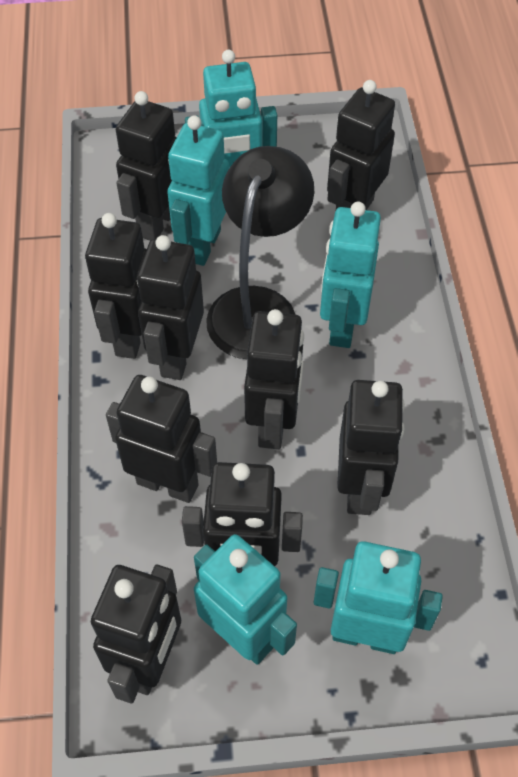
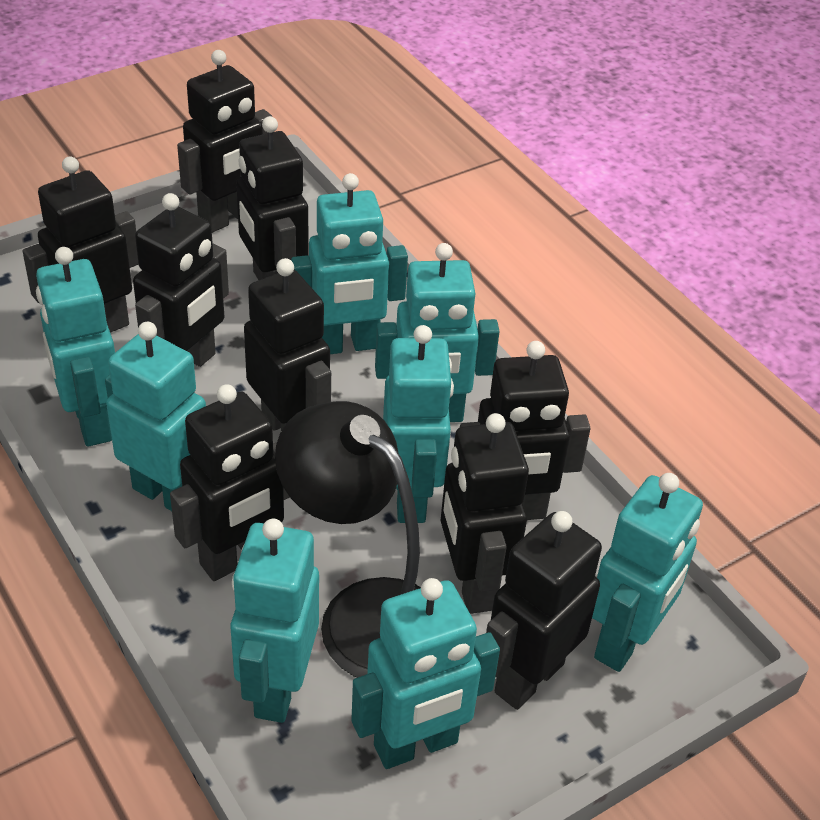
turquoise robot: [167,115,229,266] [185,50,277,168] [194,534,297,665] [314,541,443,654] [320,202,381,348] = 5 -> [36,247,115,447] [105,322,206,511] [230,519,319,723] [291,173,408,354] [351,578,500,769] [375,243,500,422] [383,325,454,523] [592,473,703,672] = 8

